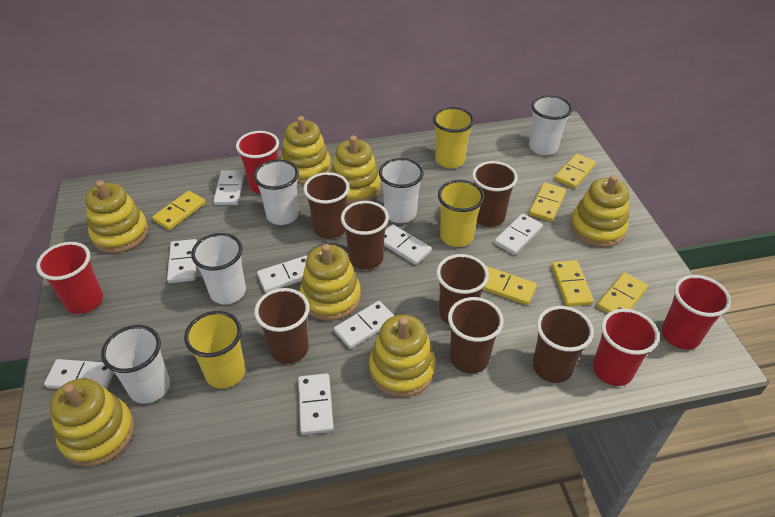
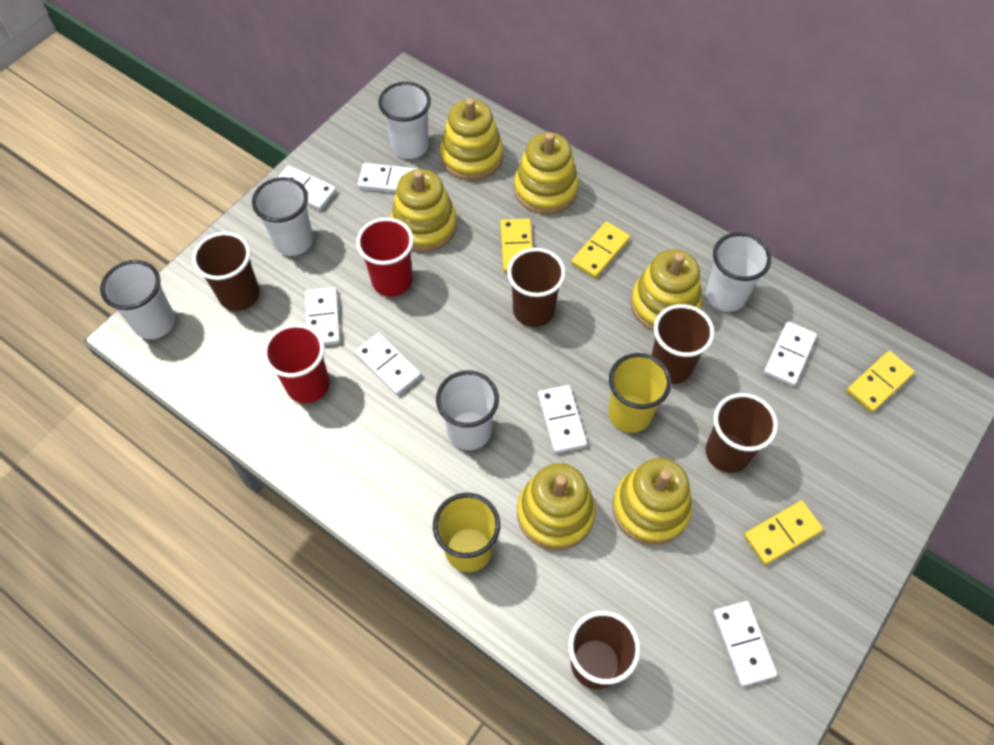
brown cup: [254,288,310,364] [303,172,350,239] [341,201,389,270] [436,254,489,325] [448,297,504,374] [472,161,518,227] [533,306,594,383] = 7 -> [192,232,260,311] [507,248,566,327] [568,611,641,689] [651,304,715,384] [705,393,778,473] = 5
red cup: [36,242,103,314] [236,131,279,194] [593,309,659,386] [662,275,731,349] = 4 -> [263,324,329,403] [356,217,414,297] = 2
white domino: [44,359,114,389] [167,239,197,283] [213,170,245,205] [257,255,307,293] [298,373,334,435] [334,301,394,349] [384,224,432,265] [494,214,543,255] = 8 -> [277,165,337,211] [305,287,340,346] [355,333,421,396] [358,163,418,193] [538,385,587,453] [713,601,777,687] [764,322,817,387] = 7
yellow cup: [184,311,245,388] [433,107,474,168] [438,180,485,247] = 3 -> [433,493,500,572] [608,353,671,433] = 2
yellow domino: [152,191,206,230] [483,266,537,305] [529,182,566,222] [551,260,594,306] [554,153,596,189] [597,272,648,313] = 6 -> [500,219,533,273] [571,222,630,278] [744,501,823,565] [846,351,915,413] = 4
yellow stacking toy: [49,378,134,467] [85,180,148,253] [281,116,331,184] [300,244,361,321] [331,135,381,205] [369,315,436,397] [570,175,629,247] = 7 -> [391,169,457,252] [440,98,503,180] [514,132,579,214] [517,463,596,550] [612,458,692,545] [630,249,702,331] = 6

